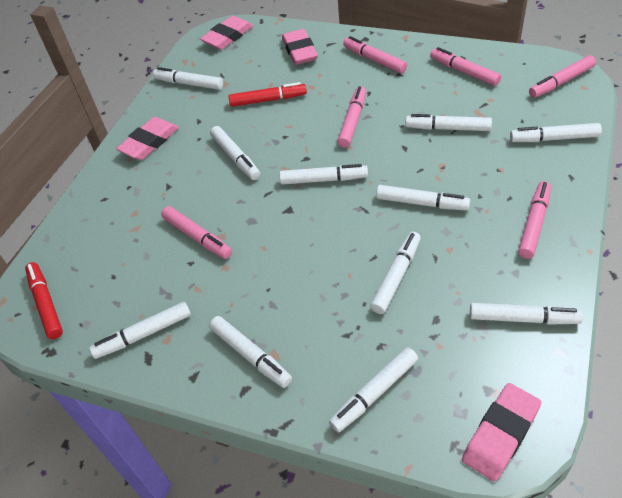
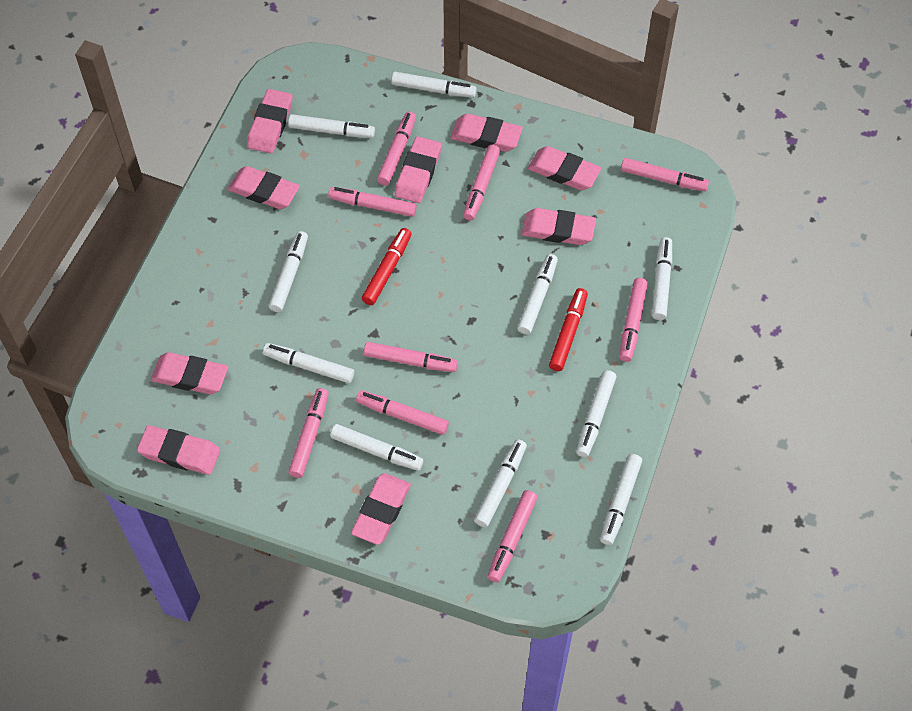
pink eraser: [116,117,179,160] [200,16,253,50] [282,29,318,65] [462,383,541,482] = 4 -> [137,425,220,475] [151,352,228,394] [228,166,300,209] [247,89,293,153] [351,473,411,545] [395,137,441,203] [450,114,523,152] [522,208,596,245] [528,146,601,190] = 9
pink marker: [161,206,232,259] [337,86,366,148] [343,36,407,73] [430,47,501,86] [518,181,551,259] [529,55,596,98] = 6 -> [288,388,329,478] [328,187,417,217] [356,390,449,435] [364,342,458,372] [377,111,416,185] [463,145,500,221] [487,490,538,582] [619,278,648,362] [621,158,709,191] = 9
white marker: [89,302,191,359] [153,67,223,90] [209,316,292,388] [210,126,260,180] [279,164,368,185] [329,347,418,432] [370,232,421,314] [376,185,470,211] [405,114,492,131] [470,303,583,325] [510,123,602,142] = 11 -> [263,343,354,383] [269,231,308,312] [288,114,375,138] [330,424,424,471] [391,72,476,98] [474,439,527,528] [517,254,558,335] [576,370,616,457] [600,454,642,545] [652,237,672,320] = 10

